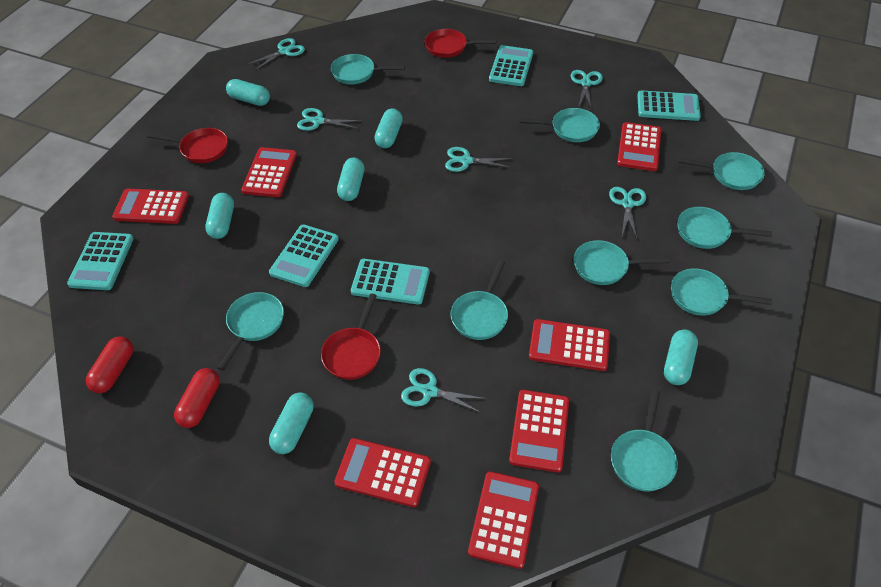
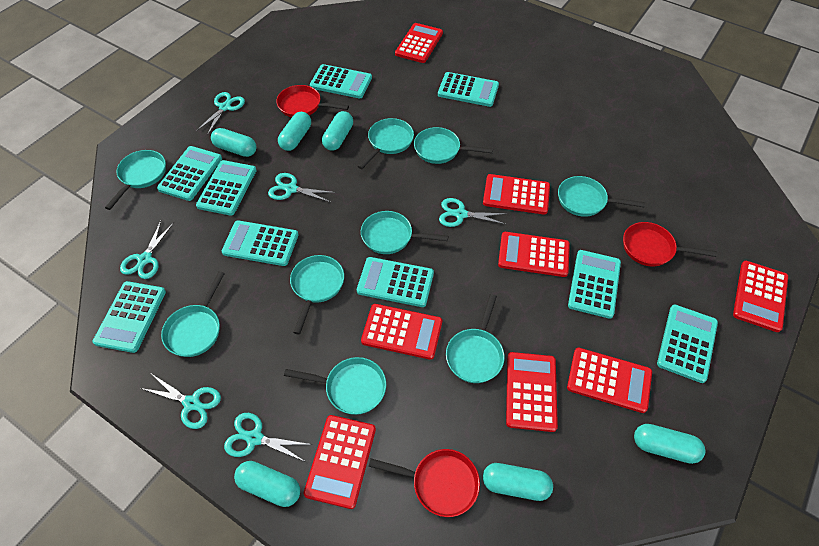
red calculator: [112,189,189,224] [241,147,297,197] [334,438,431,507] [468,472,539,569] [509,390,569,473] [529,319,610,371] [617,122,661,171] = 7 -> [303,415,376,509] [361,304,442,360] [395,23,443,63] [483,174,550,215] [498,232,570,277] [506,352,558,432] [567,348,652,413] [733,261,788,332] = 8
red capsule: [86,336,133,393] [174,368,220,428] = 2 -> none = 0
turquoise calculator: [67,232,134,290] [269,224,339,287] [351,259,430,305] [489,45,533,86] [637,90,701,121] = 5 -> [92,281,166,353] [157,146,222,201] [196,160,257,216] [222,220,299,266] [310,64,372,98] [357,257,434,307] [438,72,499,107] [568,250,621,319] [657,304,718,383] = 9

